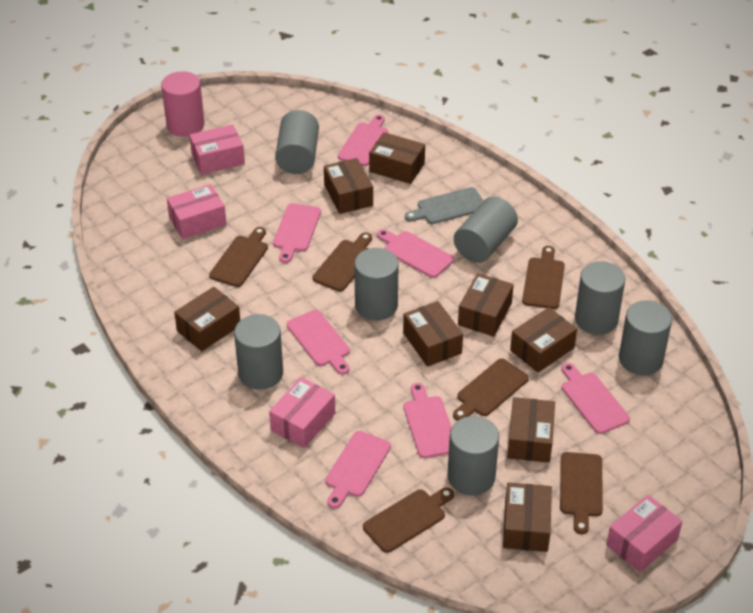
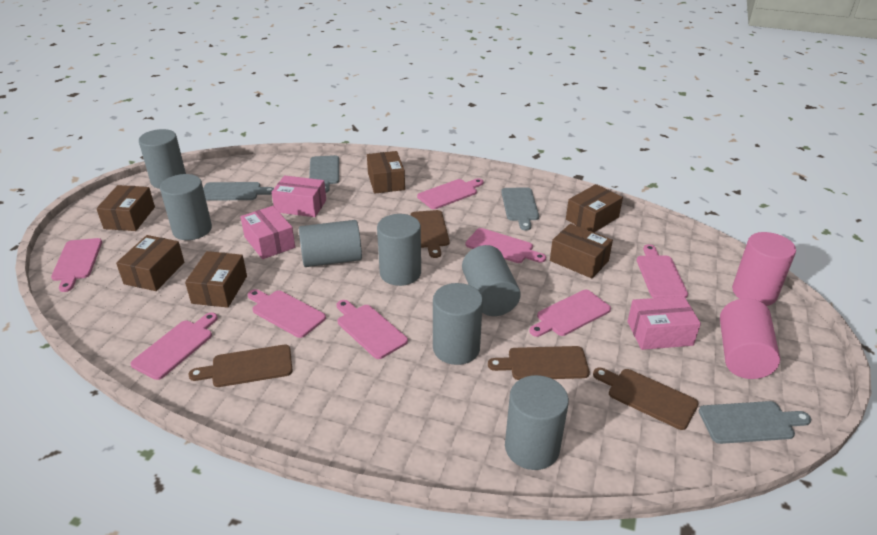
brown box: [174,287,240,351] [324,158,373,214] [369,132,425,184] [403,301,463,367] [458,273,514,337] [503,483,552,552] [507,397,555,463] [510,307,577,373] = 8 -> [96,185,155,231] [116,235,184,291] [185,251,247,308] [367,151,405,194] [550,223,613,278] [566,184,623,232] = 6
brown cutting board: [209,227,268,287] [312,232,372,291] [363,487,454,553] [453,359,529,421] [522,246,565,309] [560,452,603,534] = 6 -> [188,345,293,387] [410,210,450,258] [488,346,590,380] [593,368,699,430] = 4
grey cutting board: [405,187,483,224] = 1 -> [203,182,274,201] [309,155,339,193] [501,187,539,231] [699,401,811,444] = 4
pink box: [167,184,227,239] [189,124,245,175] [269,377,335,448] [606,495,682,572] = 4 -> [240,206,295,259] [271,176,326,217] [627,296,701,350] = 3
pink cutting board: [273,203,321,263] [287,310,350,375] [325,431,391,509] [338,115,388,166] [377,229,454,278] [403,383,452,458] [562,363,630,434] = 7 -> [51,238,102,292] [130,312,218,380] [248,289,326,338] [337,300,408,359] [417,178,484,209] [466,228,546,263] [529,290,611,337] [637,244,688,298] = 8
pink cylinder: [161,71,205,137] = 1 -> [720,298,780,379] [732,232,796,306] = 2

